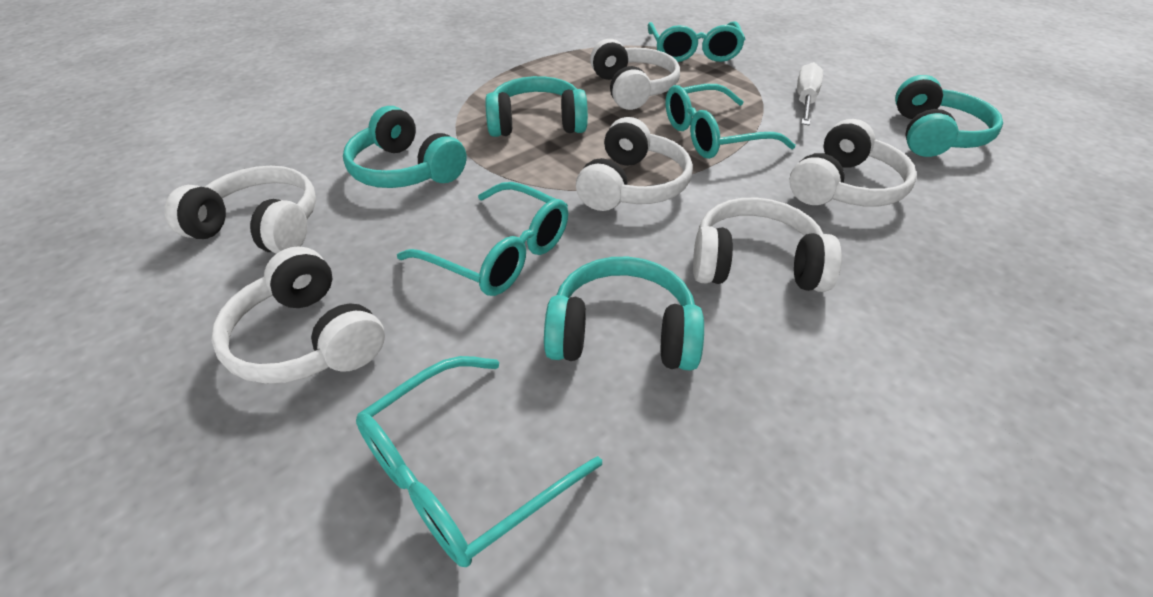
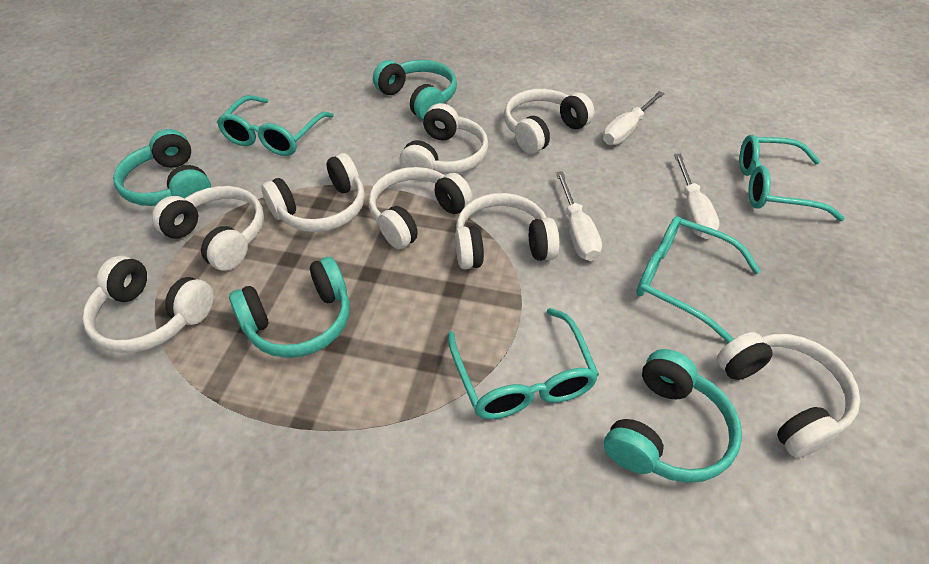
white headphones: [165,166,316,254] [211,246,385,384] [576,117,693,211] [590,39,680,110] [693,198,842,292] [789,119,917,207] = 6 -> [82,256,214,353] [152,186,264,271] [261,153,365,232] [369,167,473,249] [400,103,488,174] [455,193,560,269] [504,89,595,154] [717,332,860,458] = 8
white screwdriver: [797,62,823,125] = 1 -> [556,171,602,261] [603,91,665,145] [674,154,720,239] = 3

